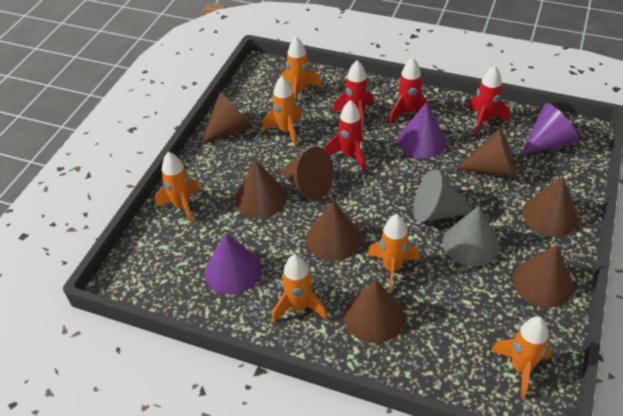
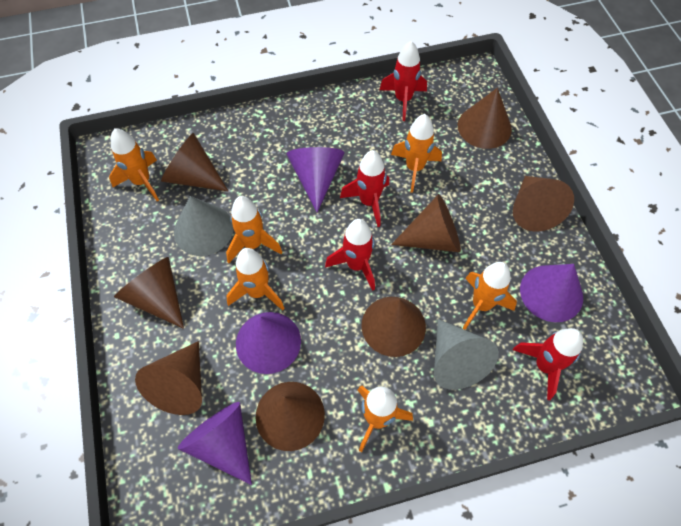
purple cone: [205,234,262,294] [397,102,447,158] [520,103,579,155] = 3 -> [178,402,252,485] [236,312,301,374] [286,147,345,212] [520,264,583,322] = 4

